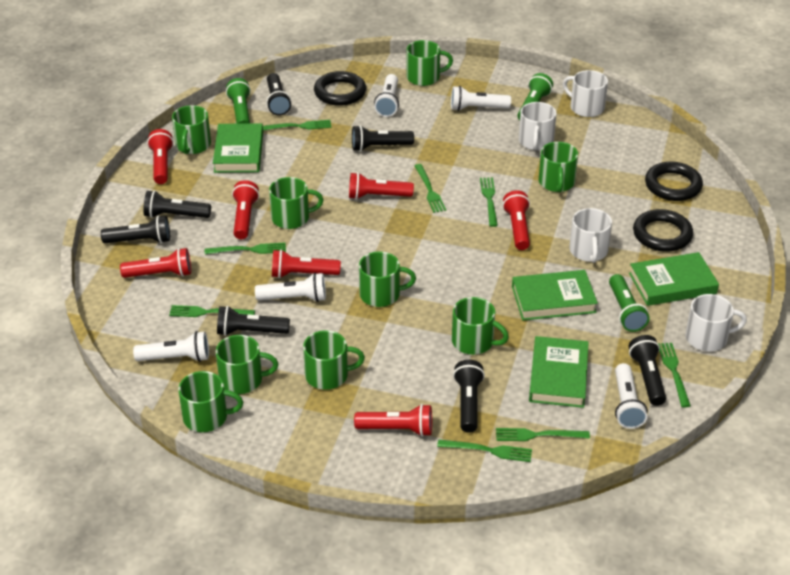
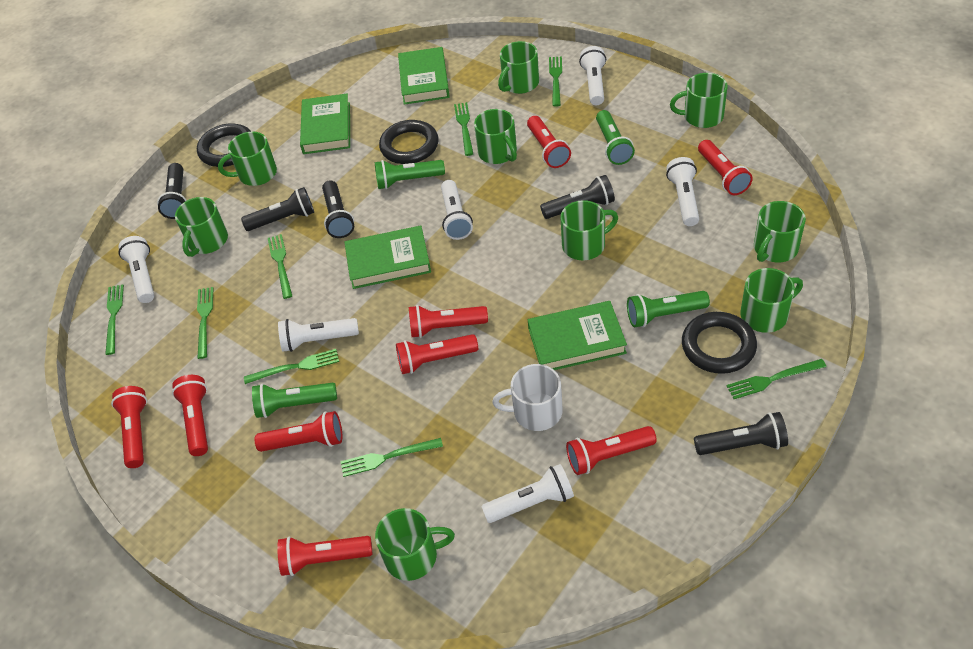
black flashlight: [101,215,170,243] [143,190,211,218] [217,306,290,336] [266,73,291,116] [352,125,414,151] [453,360,485,433] [629,335,666,406] = 7 -> [157,163,187,219] [241,187,314,231] [322,180,354,238] [540,175,615,219] [694,412,788,455] = 5
green flashlight: [226,78,251,124] [518,73,553,120] [609,274,649,332] = 3 -> [252,383,337,418] [375,160,445,189] [596,110,635,165] [627,291,710,328] = 4
red flashlight: [120,248,191,278] [147,129,174,184] [232,180,259,239] [272,249,341,278] [349,172,414,199] [354,404,432,437] [503,190,530,250] = 7 -> [111,386,147,468] [172,375,208,456] [255,411,342,452] [277,536,372,576] [396,334,478,374] [409,305,488,338] [527,116,571,168] [566,426,657,475] [698,140,753,195] = 9
white flashlight: [133,331,209,362] [255,273,326,302] [374,74,399,117] [451,86,511,111] [615,363,648,429] = 5 -> [118,236,154,303] [278,318,359,352] [441,180,473,240] [481,464,574,523] [579,46,606,105] [666,157,699,226] = 6
white mug: [519,102,557,150] [563,70,608,117] [569,208,612,263] [685,294,747,351] = 4 -> [492,364,562,431] = 1

